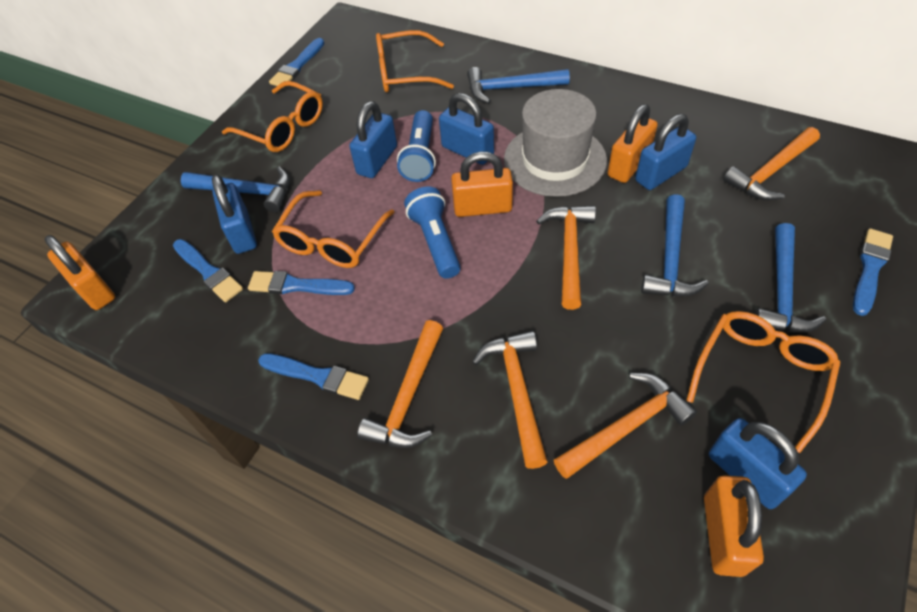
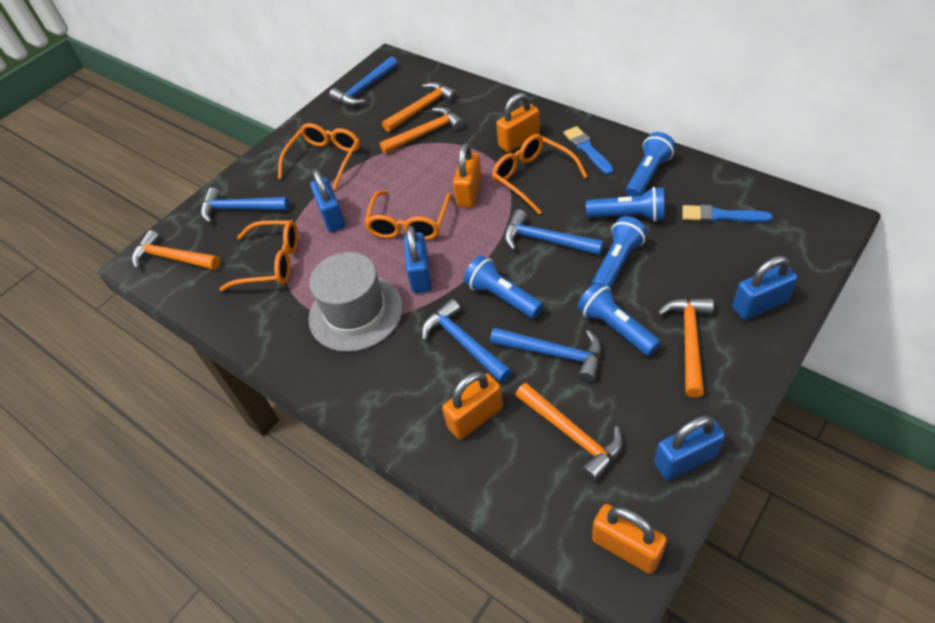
blue brush: [173,239,243,302] [248,271,355,295] [258,353,369,400] [269,38,324,88] [853,228,893,316] = 5 -> [564,126,614,175] [682,205,773,222] = 2
blue flashlight: [397,110,436,182] [404,187,461,278] = 2 -> [464,255,543,319] [577,282,661,356] [586,187,665,222] [592,216,647,289] [626,132,676,197] = 5
blue hammer: [181,167,290,213] [467,67,570,104] [641,194,709,297] [755,223,826,333] = 4 -> [201,187,289,223] [329,56,398,106] [422,299,512,383] [490,328,602,382] [505,209,604,255] = 5
blue padlock: [212,174,257,254] [349,101,397,178] [439,93,494,165] [635,114,696,190] [709,418,807,509] = 5 -> [310,170,345,232] [404,226,432,293] [654,415,725,481] [733,256,798,320] = 4

